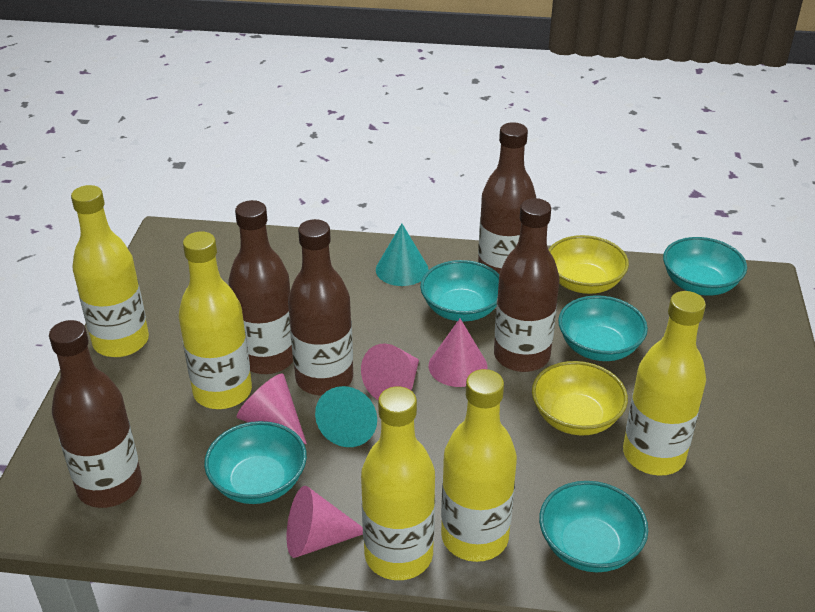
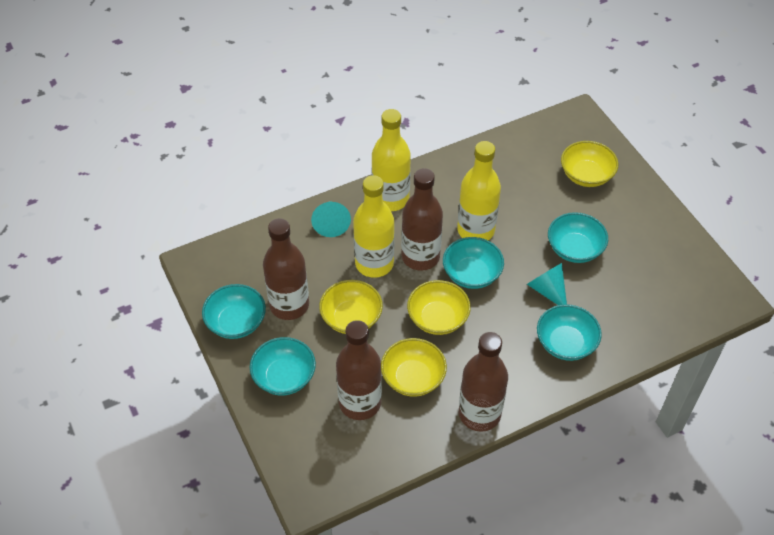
brown bottle: [49,320,142,508] [229,200,293,374] [288,219,353,396] [478,122,536,274] [494,198,560,372] = 5 -> [263,218,309,320] [336,320,382,420] [401,168,443,271] [459,332,508,432] = 4
pink cone: [237,373,307,445] [287,486,363,558] [361,344,419,400] [429,319,488,387] = 4 -> none = 0
yellow bottle: [71,185,149,357] [179,232,252,409] [361,386,435,580] [441,369,517,562] [623,291,706,476] = 5 -> [353,175,395,278] [372,109,411,211] [457,141,501,240] = 3
yellow bowl: [532,361,628,436] [548,235,629,294] = 2 -> [319,280,383,334] [381,338,447,397] [407,280,471,335] [561,141,618,187] = 4

